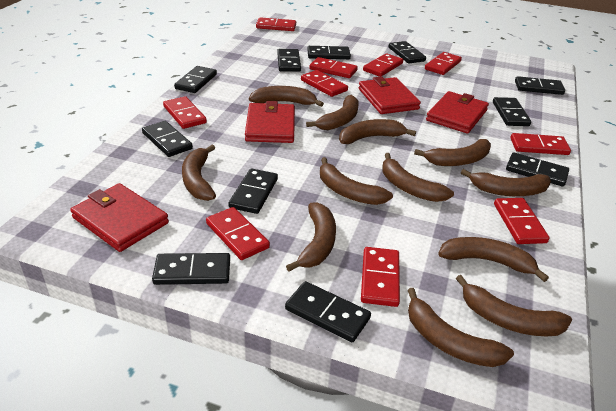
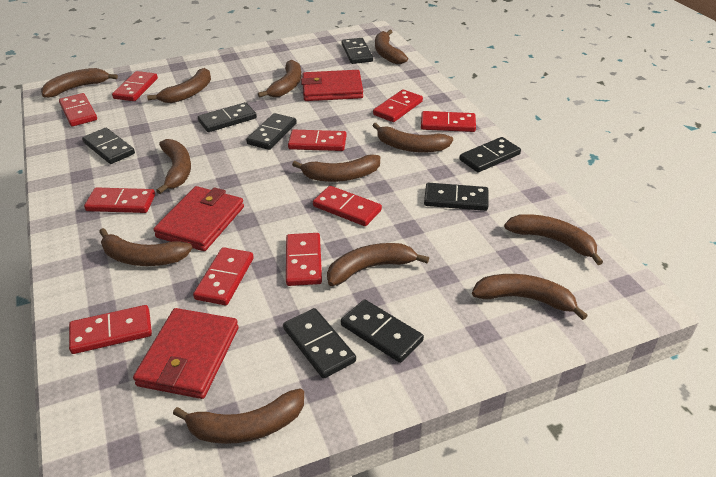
black domino: [142,121,193,157] [152,253,230,285] [174,66,217,93] [229,168,278,214] [277,49,301,72] [285,281,371,342] [307,46,351,59] [388,41,426,64] [493,97,531,126] [506,152,569,187] [515,76,565,95] = 11 -> [82,128,135,164] [198,102,257,132] [246,113,297,150] [283,308,356,379] [341,299,424,363] [342,38,373,64] [424,183,488,211] [459,137,521,172] = 8
red wallet: [70,183,169,252] [245,101,295,143] [359,76,421,114] [426,91,489,134] = 4 -> [133,308,239,399] [153,186,244,251] [301,70,363,101] = 3

